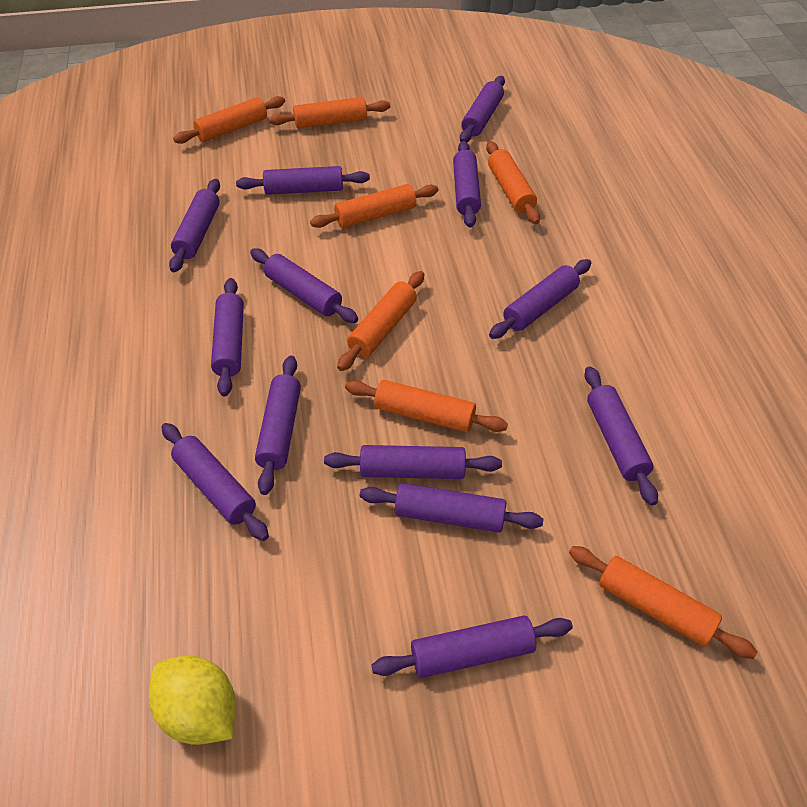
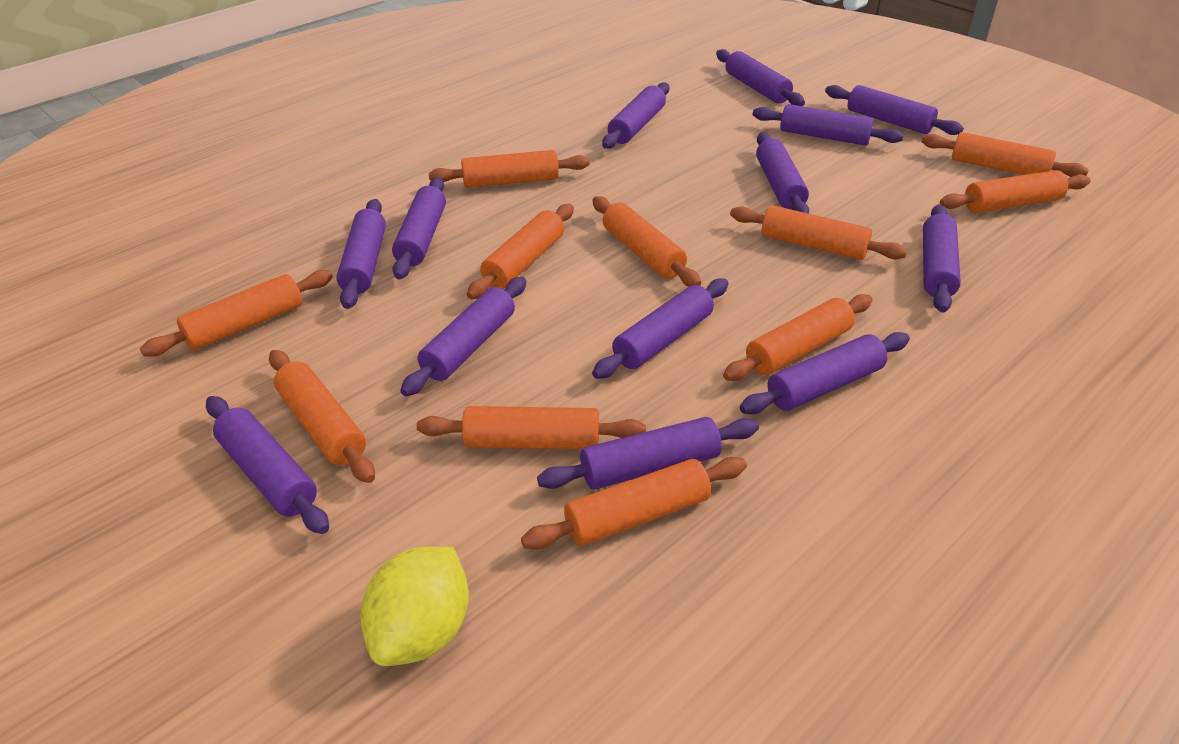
orange rolling pin: [173,96,285,144] [269,97,390,129] [310,184,439,228] [337,271,424,371] [345,380,508,432] [486,141,540,224] [569,546,757,659] = 7 -> [140,270,333,357] [269,350,375,483] [417,406,646,449] [429,150,590,188] [467,204,574,299] [521,457,747,550] [592,196,701,287] [723,294,873,381] [730,205,907,260] [922,132,1089,177] [940,170,1091,213] = 11

